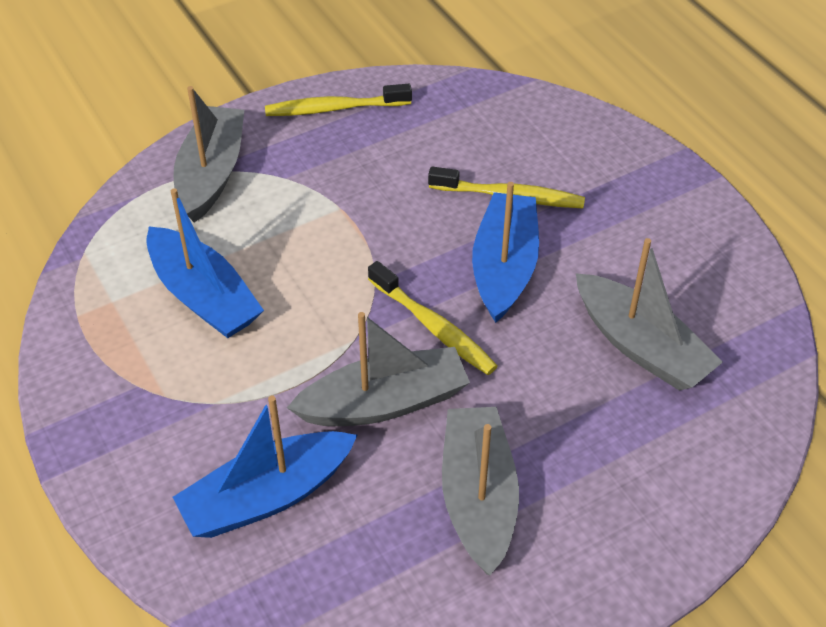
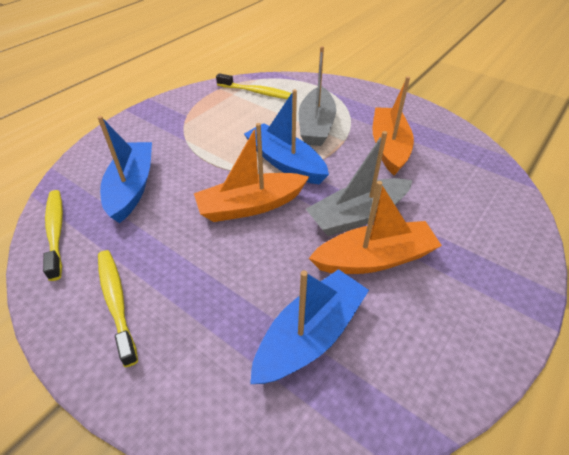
grey boat: [173,86,244,223] [287,312,470,426] [442,407,519,575] [576,238,723,391] = 4 -> [299,46,336,146] [306,131,413,236] = 2
orange boat: none = 0 -> [194,123,309,222] [309,181,442,274] [373,76,414,175] = 3

